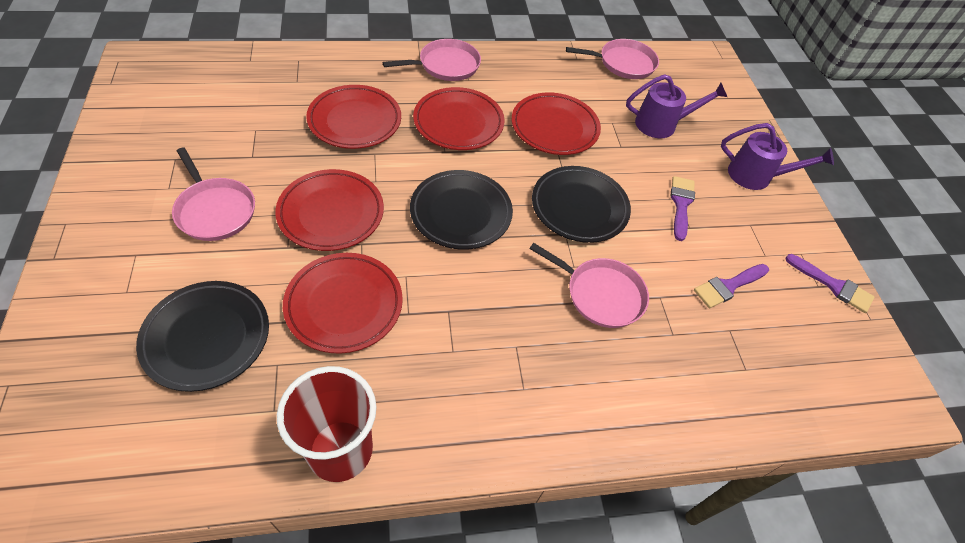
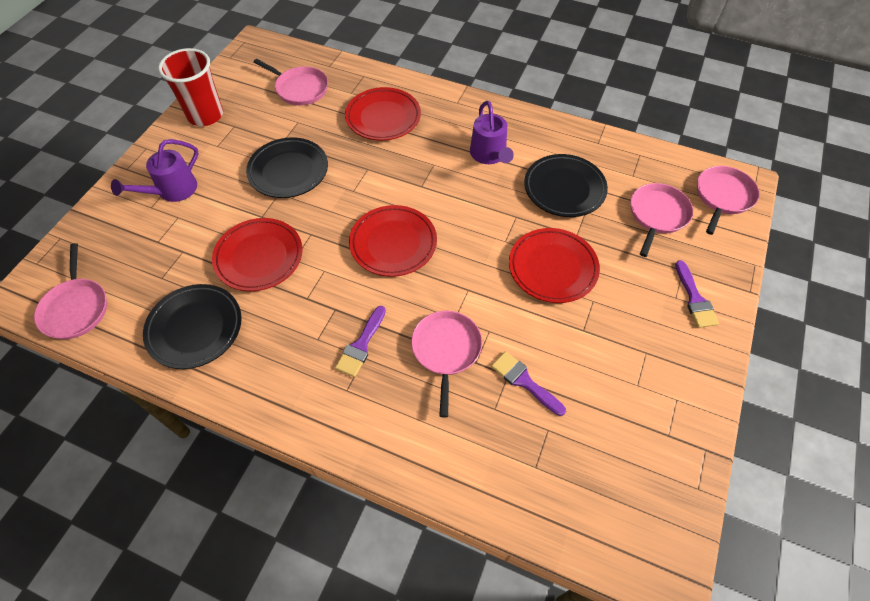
pink pan: [172,147,255,241] [383,39,481,81] [530,243,649,328] [566,39,659,79] = 4 -> [34,243,107,339] [254,59,328,105] [411,311,482,418] [630,183,693,257] [697,166,759,235] = 5
red plate: [275,169,384,251] [283,253,403,354] [306,85,401,149] [413,87,505,150] [512,92,601,155] = 5 -> [212,218,303,291] [345,87,421,141] [349,205,437,277] [509,228,600,303] = 4

